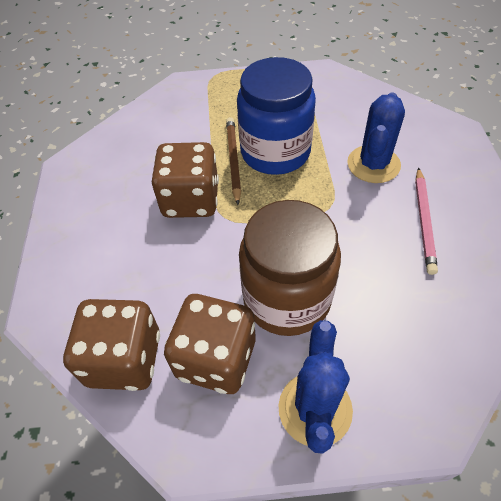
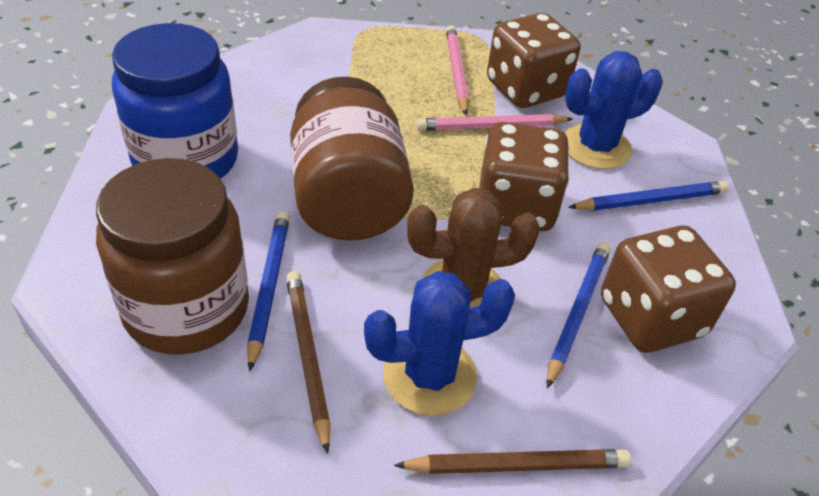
blue pencil: none = 0 -> [247,211,290,372] [547,242,610,388] [568,181,729,211] = 3
brown cactus: none = 0 -> [407,188,540,308] = 1
brown jar: [239,200,341,336] = 1 -> [96,158,249,355] [290,77,414,240] = 2
brown pencil: [226,117,241,205] = 1 -> [286,271,330,454] [394,449,631,474] = 2
pink pencil: [415,167,438,275] = 1 -> [416,114,573,131] [446,25,469,115] = 2

